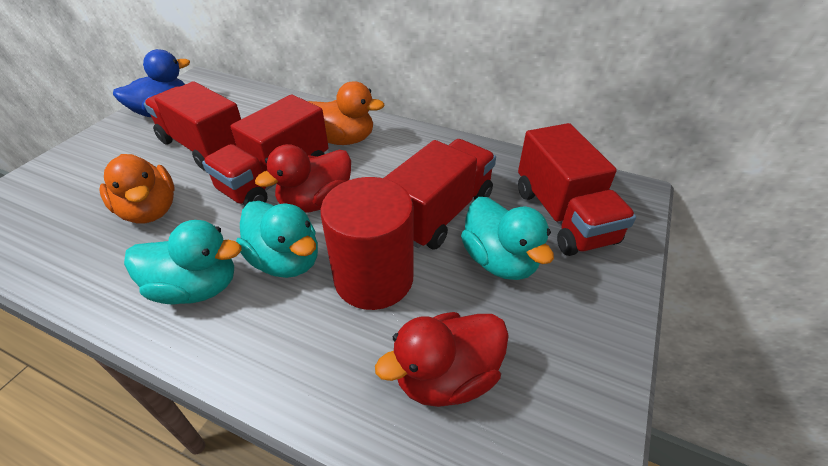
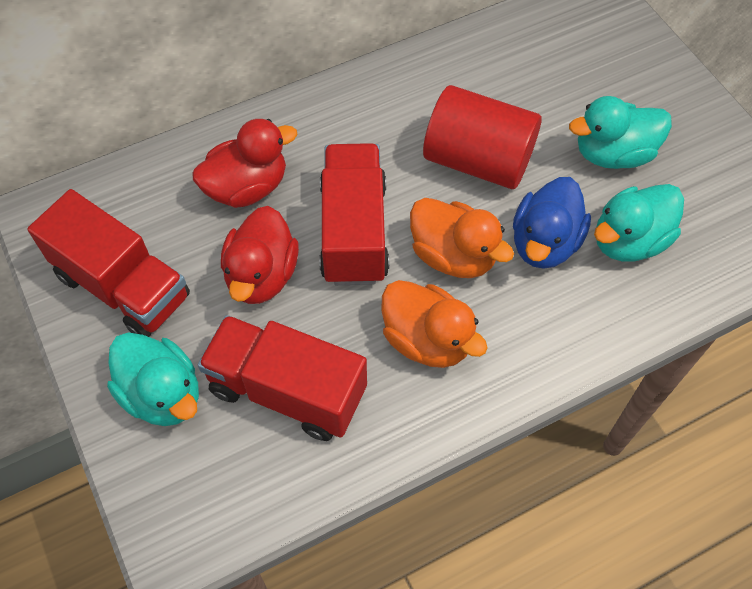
red truck: [144,81,241,171] [202,94,329,206] [384,139,496,250] [518,123,636,256] = 4 -> [27,189,190,337] [198,315,367,441] [319,143,389,285] = 3

